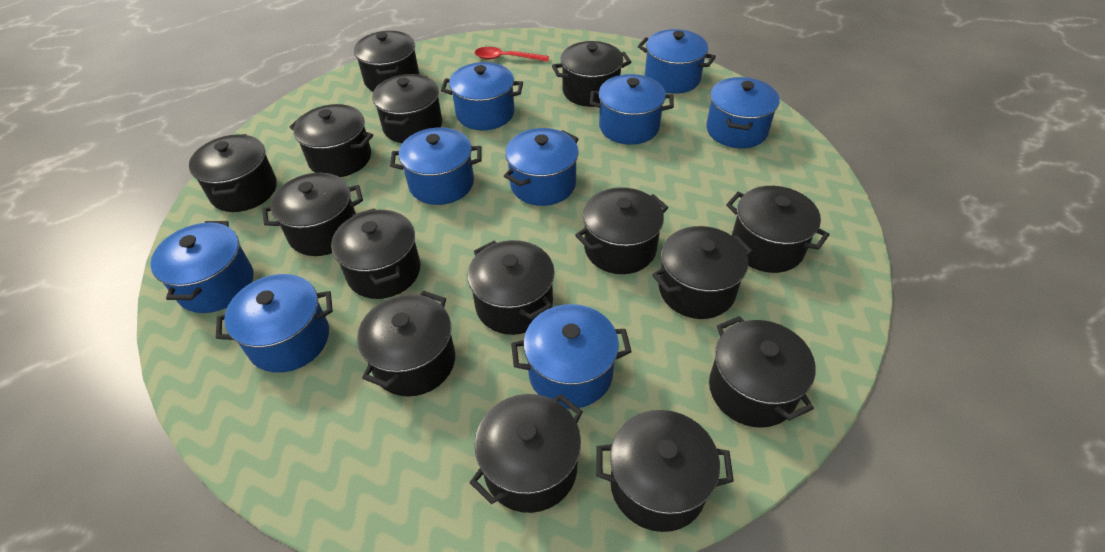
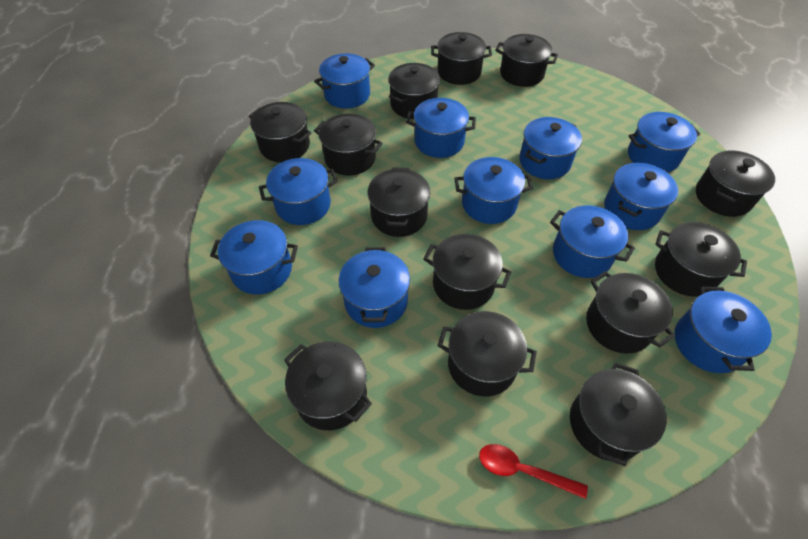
black pot: [189,134,277,212] [262,173,363,256] [290,104,373,177] [331,208,420,299] [354,31,419,91] [357,291,455,397] [372,74,442,143] [467,240,555,335] [470,394,583,513] [552,41,631,107] [575,187,668,274] [596,410,734,532] [652,226,753,319] [709,316,816,428] [726,186,830,273] = 15 -> [249,102,312,162] [284,341,372,430] [314,114,383,175] [368,167,430,237] [388,63,440,119] [423,234,511,310] [431,32,492,85] [438,311,537,396] [495,34,558,87] [570,362,667,466] [586,271,675,354] [655,222,747,297] [696,151,775,217] = 13
blue pot: [150,221,253,313] [216,274,333,373] [390,128,481,205] [441,62,523,130] [504,128,579,206] [511,304,632,409] [590,74,674,145] [638,29,716,94] [706,77,780,148] = 9 -> [210,220,298,294] [259,158,338,225] [314,54,375,109] [339,247,410,328] [406,98,476,158] [454,157,533,224] [519,117,582,179] [550,205,635,278] [604,163,678,230] [628,112,700,173] [675,287,772,373] = 11

